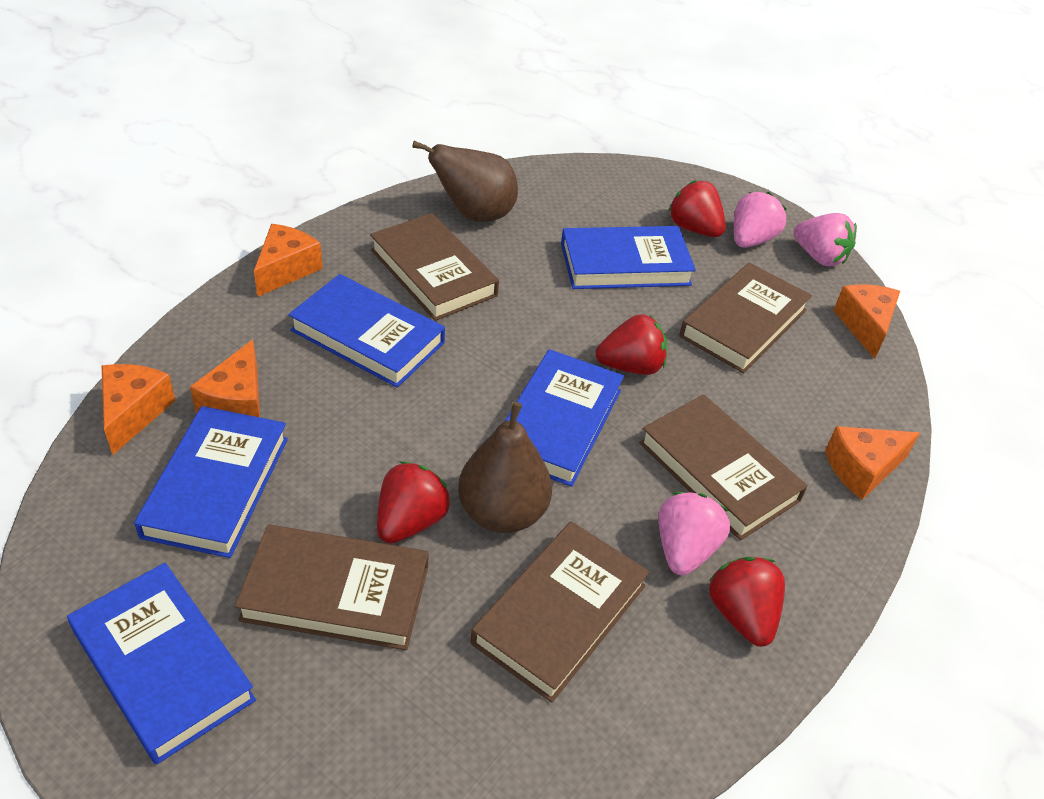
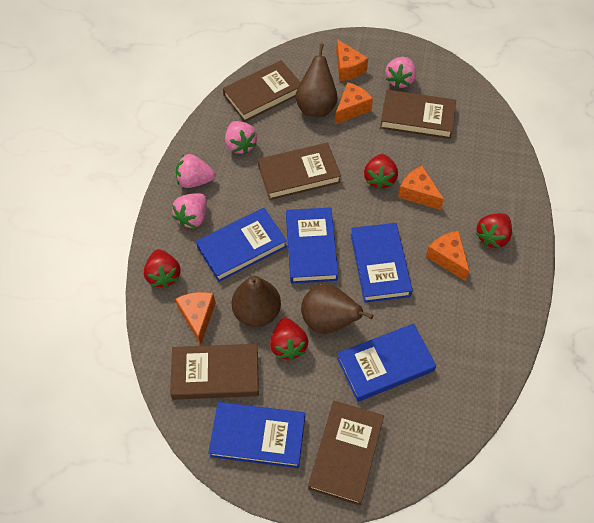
brown pear: [412,141,518,222] [458,402,552,533] = 2 -> [231,276,281,327] [295,43,338,117] [301,284,374,334] = 3
pink strawberry: [658,492,730,575] [734,192,787,248] [794,213,857,266] = 3 -> [172,193,207,228] [176,154,216,188] [225,121,257,154] [385,57,416,88] = 4

